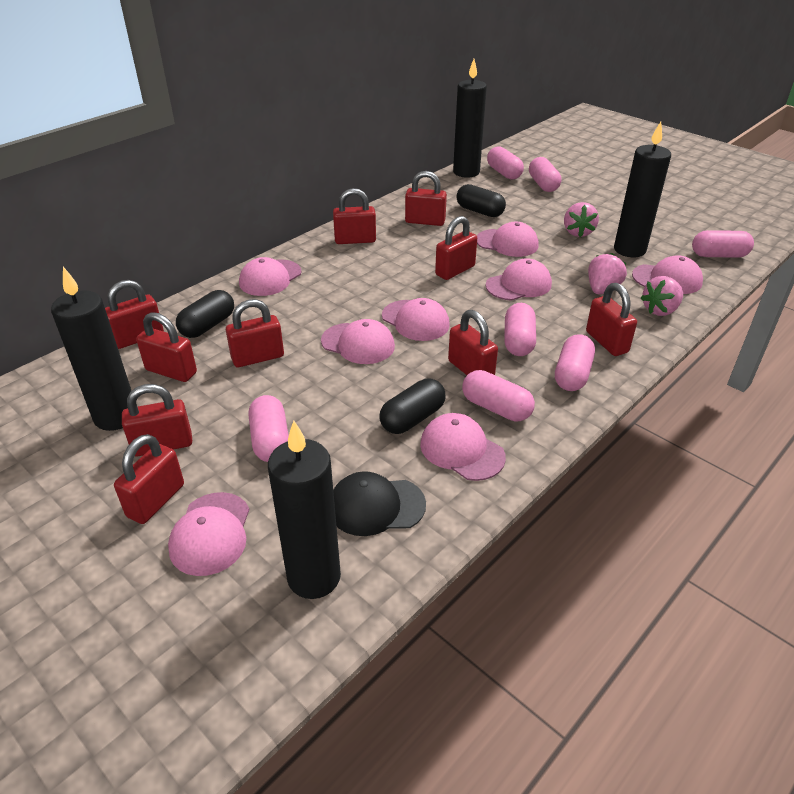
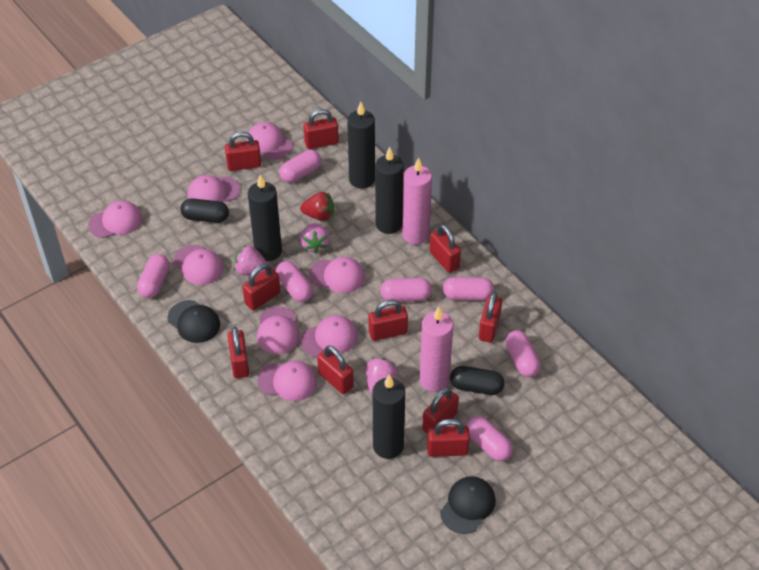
black cap: [333,471,426,536] = 1 -> [167,300,220,343] [440,476,496,534] = 2
black capsule: [176,290,234,338] [379,379,446,434] [456,184,506,217] = 3 -> [180,198,229,223] [450,366,505,395] = 2
pink candle: none = 0 -> [402,157,432,245] [419,306,453,392] = 2
red strawberry: none = 0 -> [300,192,334,221] = 1

